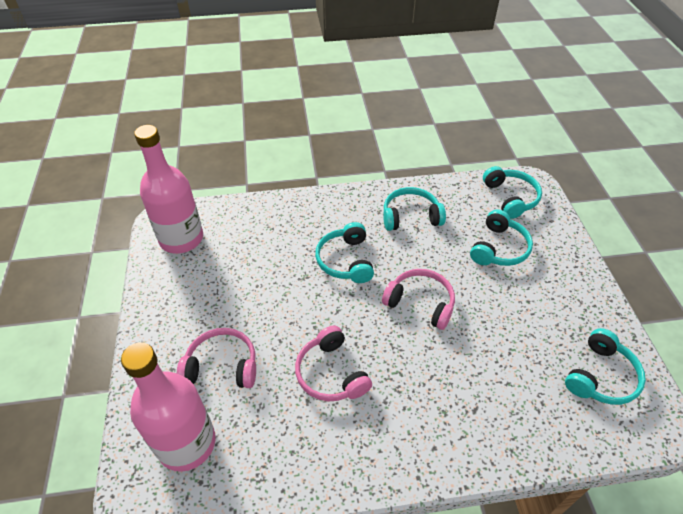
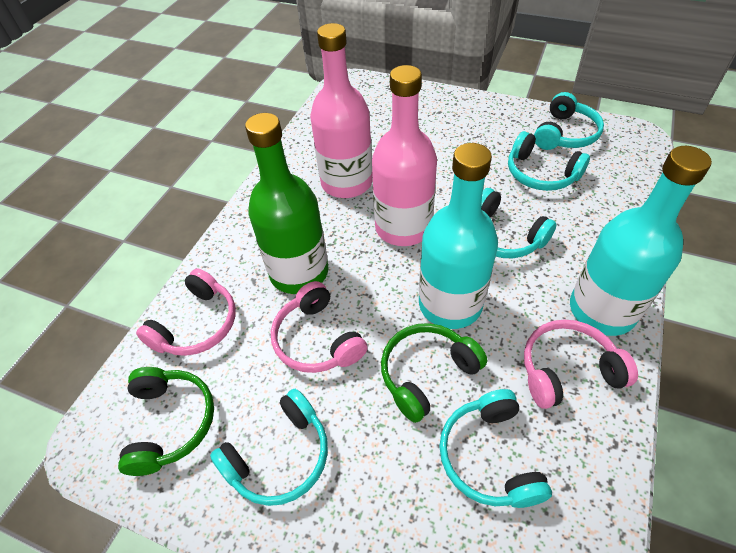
green bottle: none = 0 -> [245,113,329,294] = 1
green headphones: none = 0 -> [118,367,214,476] [381,323,487,423] = 2
turquoise bottle: none = 0 -> [419,143,498,329] [570,146,712,336] = 2

